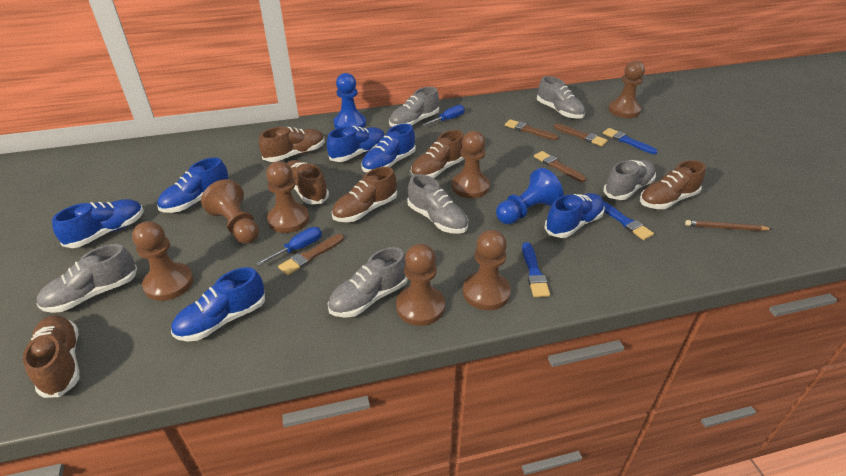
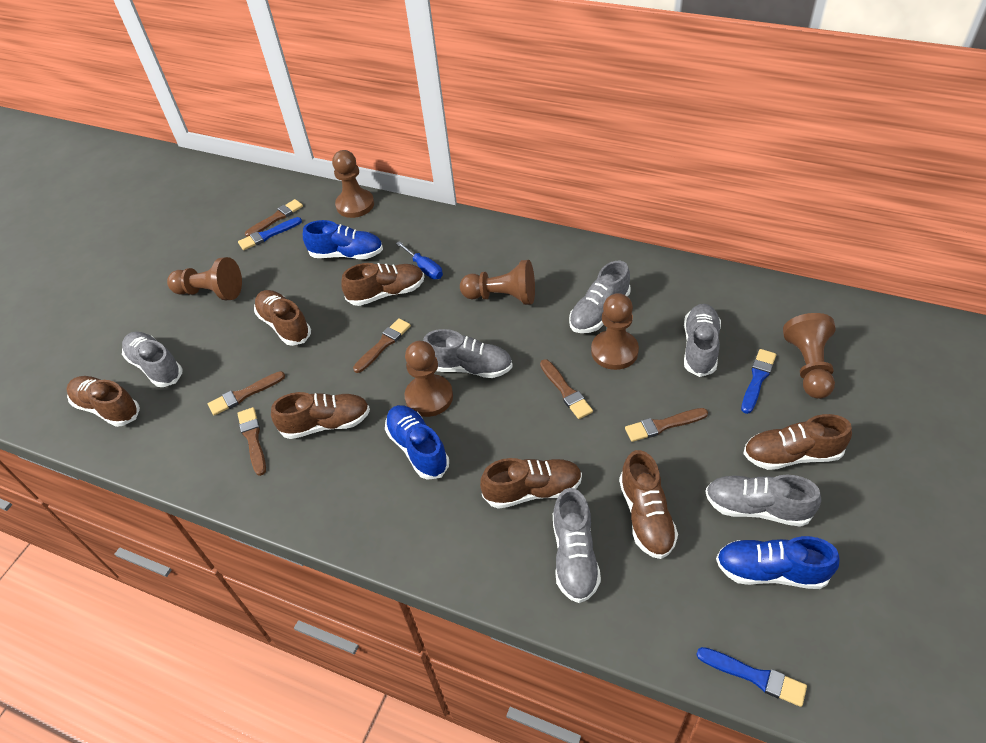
blue pawn: [333,73,366,129] [496,168,563,224] = 2 -> none = 0
blue screwdriver: [256,227,322,266] [422,105,465,126] = 2 -> [396,241,443,279] = 1
blue shoe: [52,199,143,248] [157,157,229,213] [171,267,265,341] [327,126,385,162] [361,124,416,172] [544,193,605,238] = 6 -> [303,220,383,259] [385,405,449,480] [716,536,840,589] = 3
brown brush: [278,234,344,275] [505,119,558,140] [534,151,586,182] [554,124,608,146] = 4 -> [208,371,285,415] [237,407,266,476] [245,199,303,237] [353,318,411,373] [540,359,593,419] [625,408,708,442] = 6
brown pawn: [132,221,194,301] [201,179,259,244] [266,161,309,233] [396,244,445,326] [452,131,490,198] [463,230,511,310] [608,61,645,118] = 7 -> [167,257,242,300] [332,150,374,218] [404,341,453,417] [460,260,535,305] [591,293,639,370] [783,313,836,399] = 6
brown pencil: [685,220,772,231] = 1 -> none = 0
brown shoe: [23,315,79,398] [259,127,325,162] [287,160,329,204] [332,167,397,222] [411,130,465,178] [640,160,706,209] = 6 -> [66,376,140,427] [254,290,311,346] [271,392,370,439] [341,263,424,306] [480,458,582,509] [619,450,678,559] [743,414,852,470] = 7

